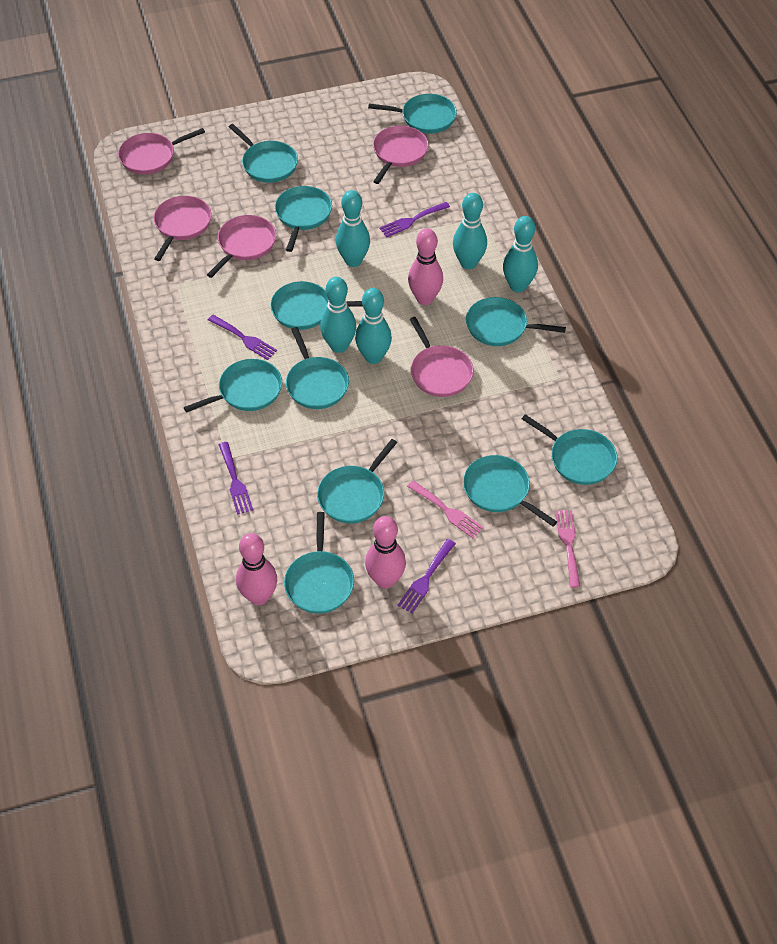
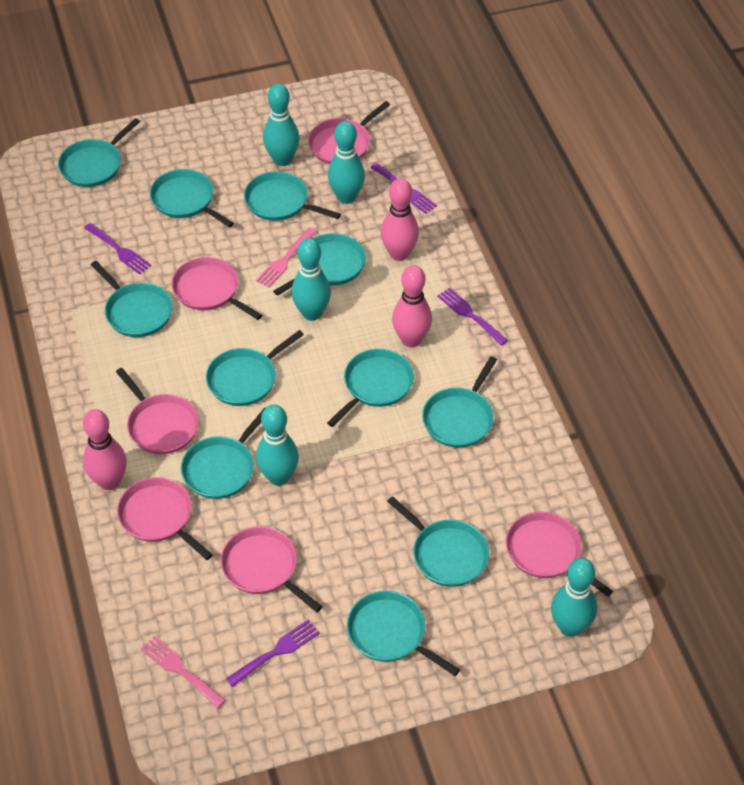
pink pan: [118,128,205,174] [154,196,212,261] [207,215,276,278] [373,126,428,184] [410,317,474,397] = 5 -> [116,368,199,454] [117,477,213,560] [171,257,262,320] [221,527,322,612] [308,101,390,164] [506,512,613,597] = 6

